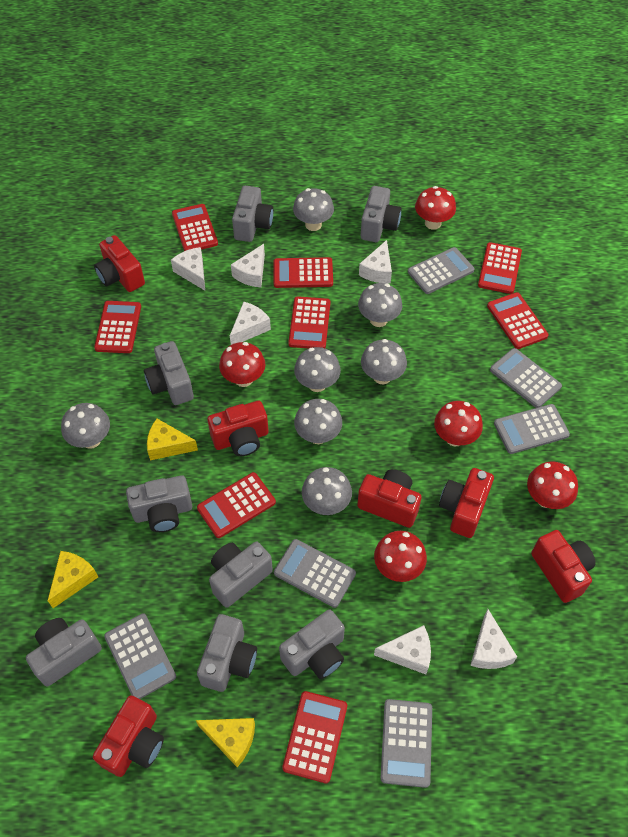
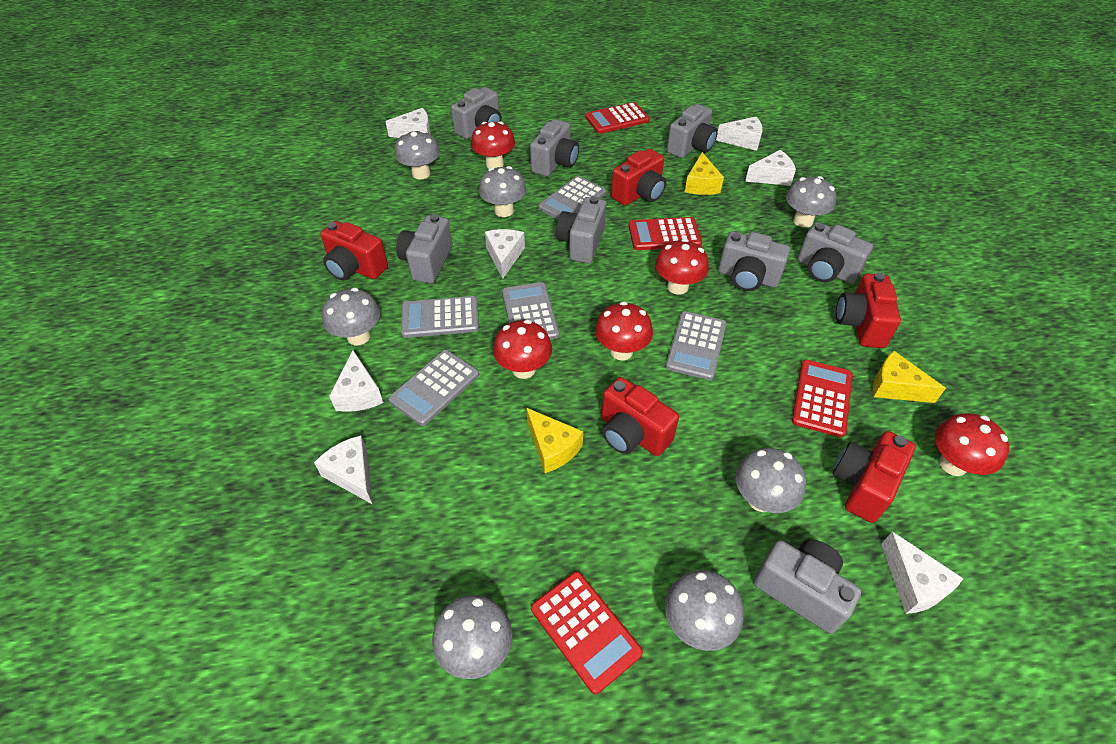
grey calculator: [104,613,176,699] [274,539,356,608] [380,699,432,788] [408,247,474,294] [490,348,562,408] [494,404,570,454] = 6 -> [388,350,479,426] [401,296,479,338] [502,282,559,340] [538,176,606,220] [666,311,727,380] = 5
red calculator: [94,301,141,353] [172,204,218,251] [197,472,276,538] [274,257,333,288] [282,691,347,783] [288,296,330,348] [478,242,522,294] [487,292,549,349] = 8 -> [531,571,643,694] [585,102,649,134] [628,217,702,250] [792,360,853,438] = 4
red camera: [93,696,164,777] [94,235,145,292] [207,401,269,456] [357,469,422,528] [439,468,494,538] [531,530,596,603] = 6 -> [320,221,388,281] [601,377,679,456] [611,149,666,206] [833,431,915,523] [836,273,901,348] = 5
white cheese: [171,247,205,291] [230,302,271,345] [231,244,265,287] [359,240,392,284] [374,625,431,674] [470,609,517,669] = 6 -> [314,435,373,505] [329,350,384,412] [385,108,431,138] [485,229,525,279] [716,117,763,151] [745,150,796,186] [881,532,964,614] = 7

